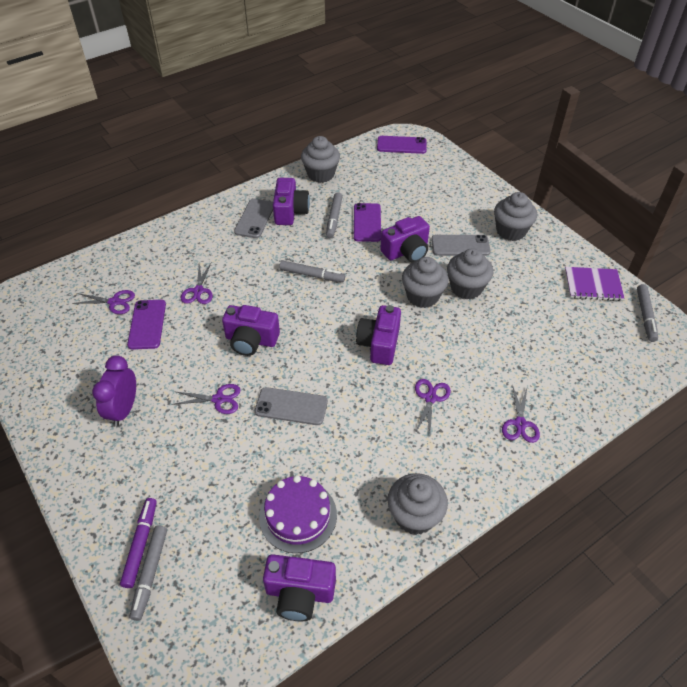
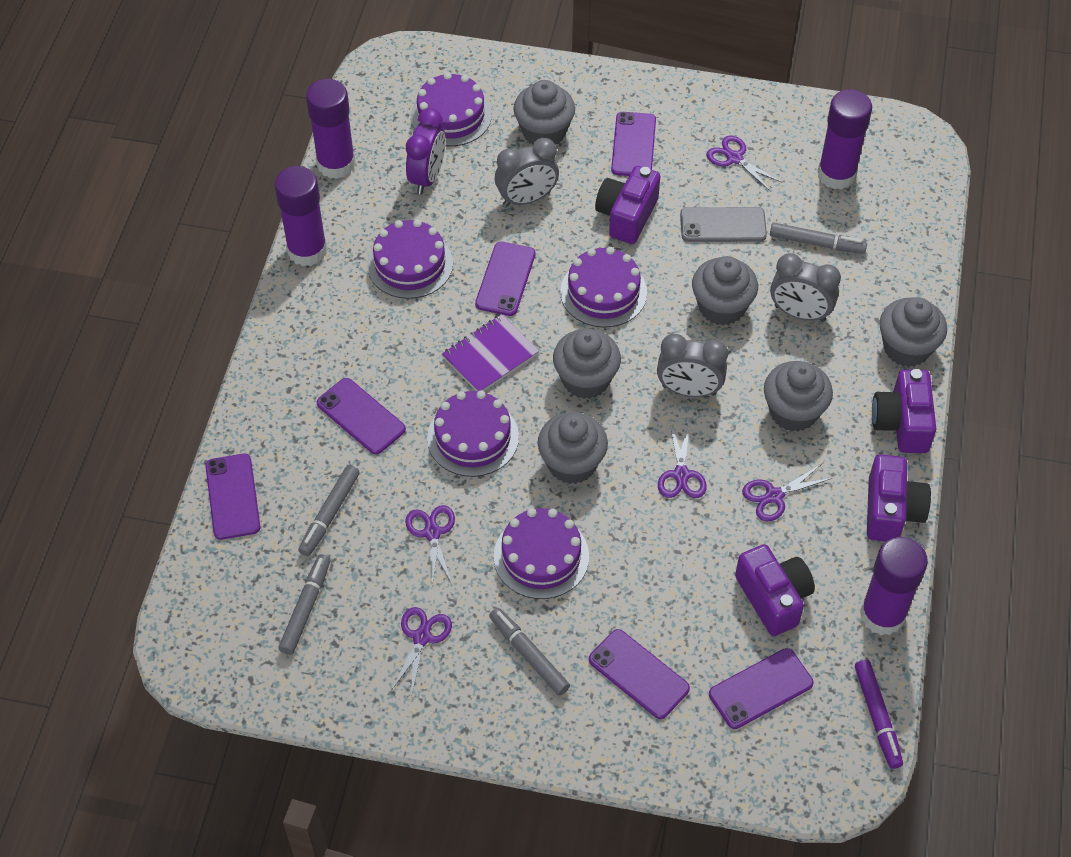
grey clock: none = 0 -> [495,138,559,207] [657,334,728,397] [770,253,841,322] = 3
grey cupcake: [301,136,340,183] [388,473,448,535] [402,257,449,308] [447,248,493,300] [494,192,537,241] = 5 -> [513,80,575,145] [538,412,608,484] [553,329,621,399] [692,256,758,326] [764,361,833,432] [880,297,947,367] = 6
grey phone: [234,199,273,238] [255,387,328,425] [431,235,491,256] = 3 -> [680,207,767,242] = 1
purple cake: [259,475,337,553] = 1 -> [367,219,453,299] [411,72,492,146] [427,390,519,477] [494,508,589,599] [560,247,647,328] = 5
purple camera: [222,305,280,356] [263,554,336,621] [273,178,310,225] [356,305,401,365] [380,216,430,263] = 5 -> [595,166,660,244] [735,544,815,636] [867,454,931,542] [872,369,936,453] = 4
purple glue stick: none = 0 -> [274,166,327,266] [306,79,356,179] [818,89,872,190] [860,537,928,635] = 4
purple phone: [127,300,166,350] [354,203,381,242] [377,136,427,154] = 3 -> [205,454,261,540] [317,378,406,454] [475,242,535,316] [589,629,690,719] [611,112,656,176] [709,648,814,729] = 6

